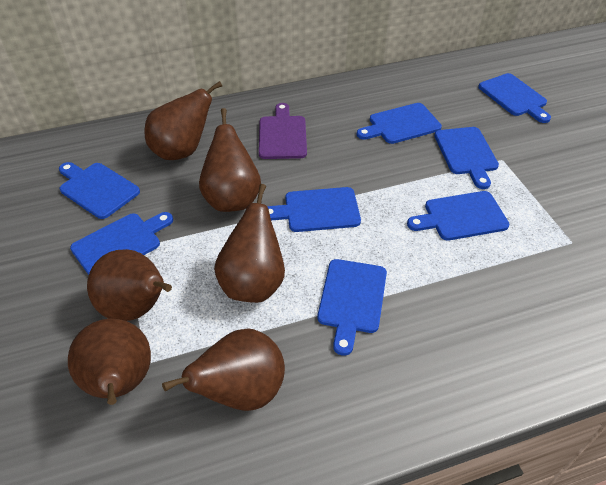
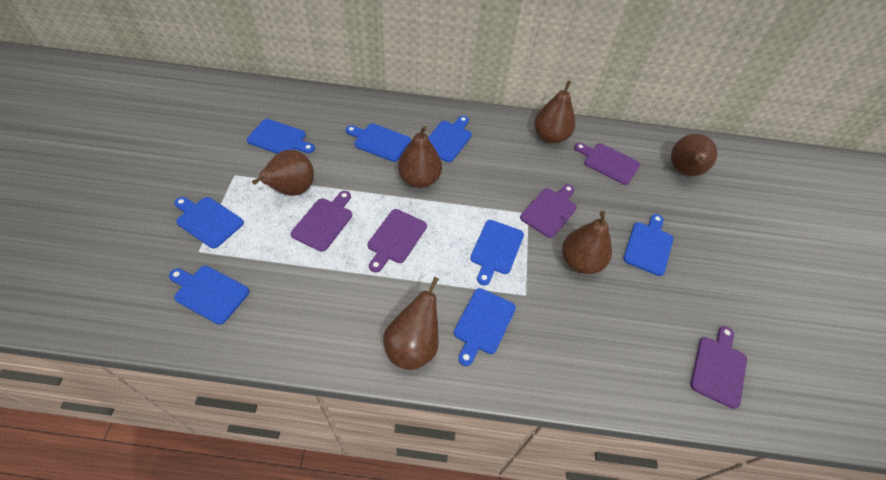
purple cutting board: [259,103,307,159] = 1 -> [291,191,352,252] [368,209,427,273] [520,184,577,238] [574,143,640,185] [690,326,747,409] = 5

